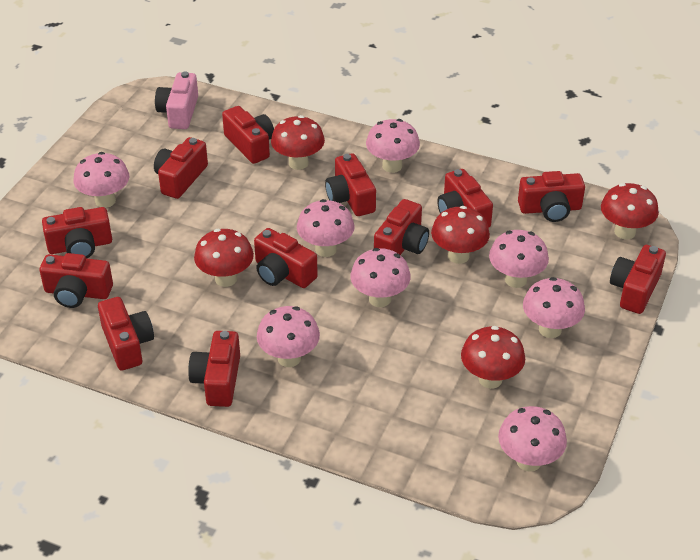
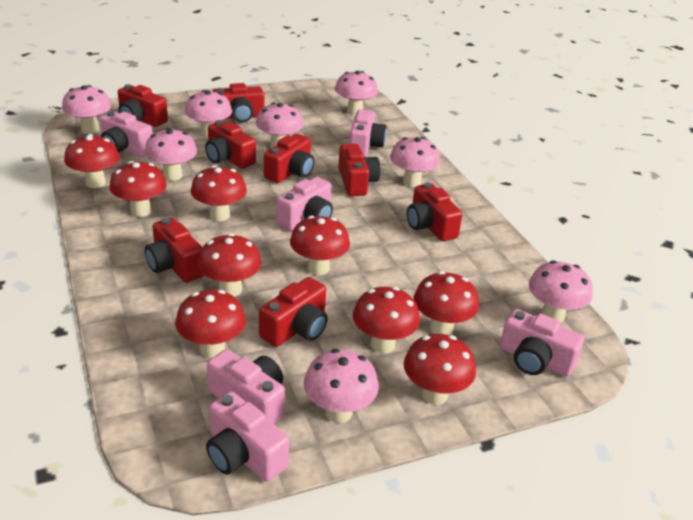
pink camera: [155,71,198,129] = 1 -> [100,111,153,157] [206,391,289,482] [207,349,285,424] [276,177,333,231] [349,109,387,157] [500,309,584,377] = 6
red camera: [39,253,113,308] [42,207,112,258] [98,297,154,371] [154,137,208,199] [188,331,240,407] [222,106,274,164] [254,228,318,288] [325,153,376,216] [374,199,429,255] [437,169,493,228] [518,171,585,222] [610,245,666,314] = 12 -> [118,84,168,127] [145,218,204,282] [205,120,256,169] [212,83,264,123] [259,277,328,347] [264,134,314,183] [338,144,380,196] [407,183,463,241] = 8
red mushroom: [194,229,254,287] [271,115,325,170] [431,206,490,264] [461,326,525,389] [601,183,659,239] = 5 -> [64,134,120,188] [109,161,167,217] [175,290,246,358] [191,165,247,221] [198,233,261,296] [290,215,350,275] [353,287,420,353] [404,334,476,405] [414,271,479,335] = 9

